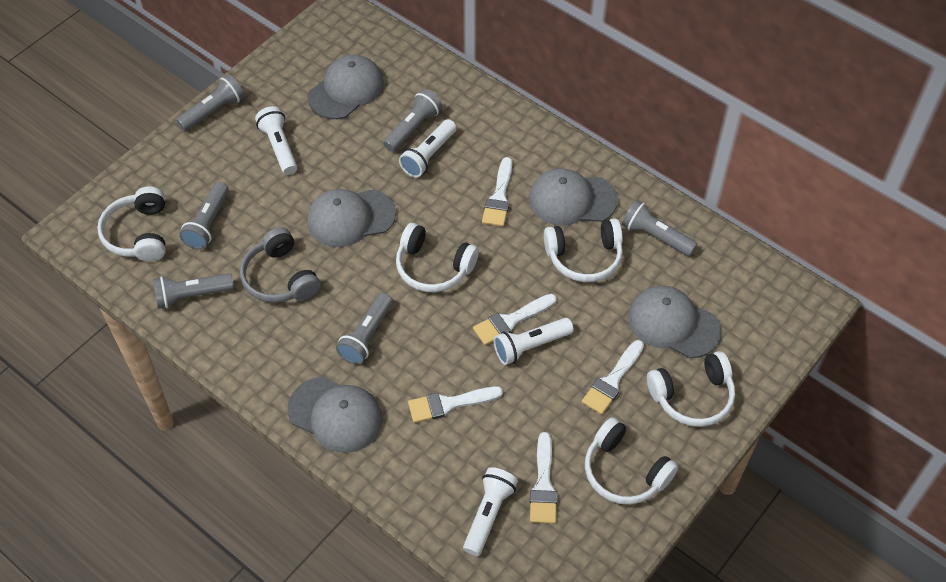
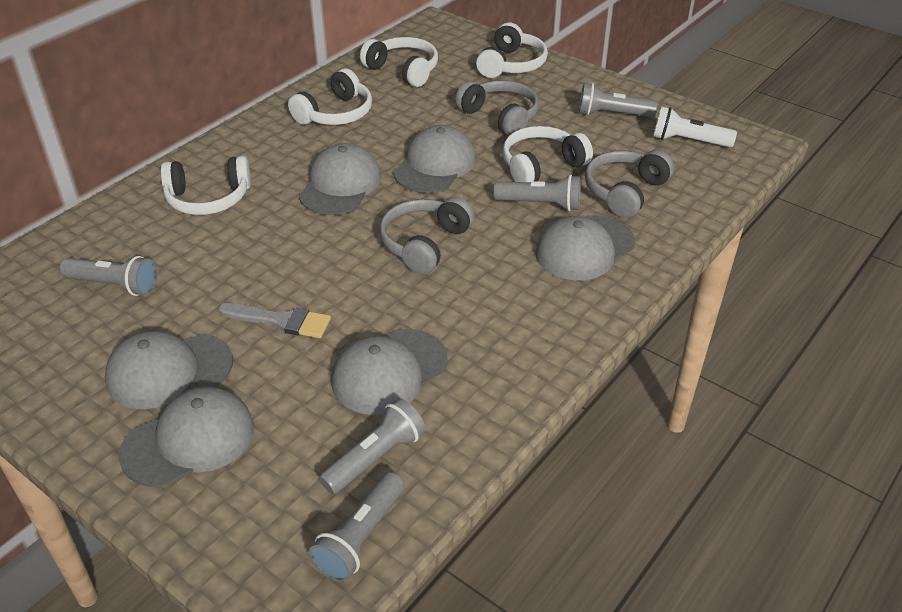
grey brush: none = 0 -> [218,303,331,338] = 1
grey cap: [288,377,383,453] [307,189,396,247] [308,54,384,119] [529,168,618,226] [628,285,721,358] = 5 -> [105,330,233,409] [119,386,254,487] [299,143,381,215] [331,329,448,415] [393,125,476,193] [535,215,635,280] = 6
grey flashlight: [153,273,234,309] [176,74,245,131] [179,182,229,250] [336,293,393,365] [383,89,442,152] [622,200,697,256] = 6 -> [60,256,157,296] [309,472,405,582] [319,398,426,495] [494,175,581,211] [579,83,658,117] = 5
grey headphones: [240,227,321,303] = 1 -> [379,197,474,274] [455,80,539,136] [585,150,674,218] = 3
white brush: [408,386,503,423] [473,294,557,345] [482,157,512,227] [530,432,557,524] [582,340,644,415] = 5 -> none = 0
white flashlight: [255,106,297,175] [399,119,457,177] [463,467,518,556] [493,318,573,365] = 4 -> [653,107,737,147] = 1

